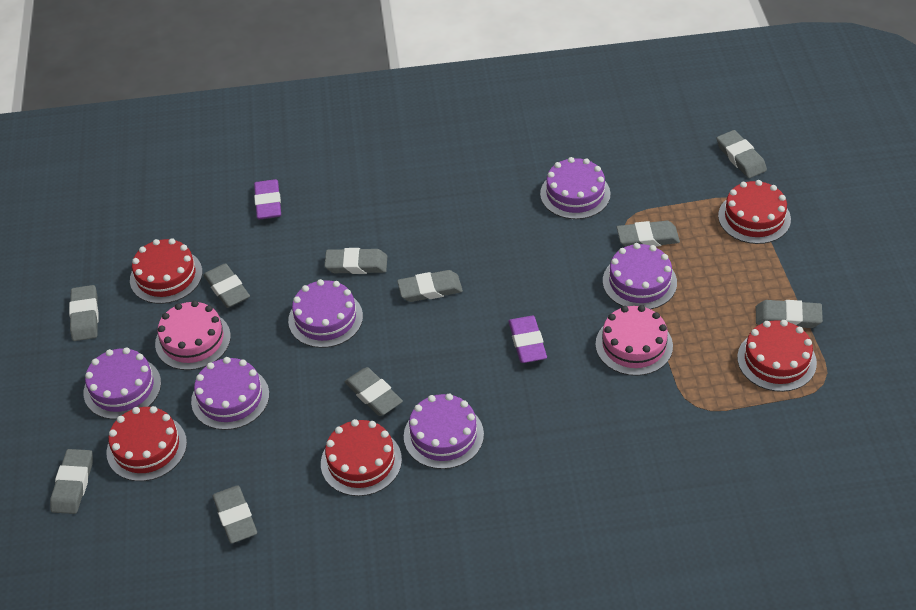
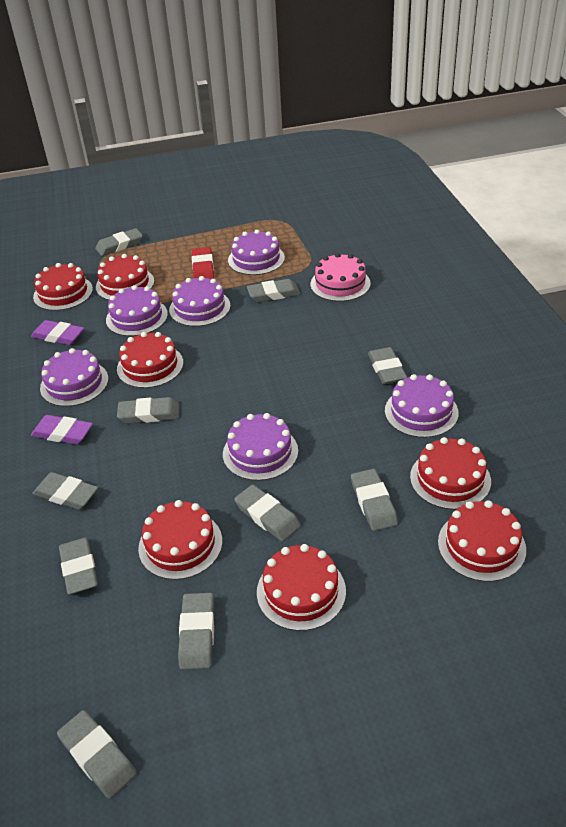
pink cake: [155,301,231,370] [596,305,673,376] = 2 -> [311,253,371,301] = 1
red cake: [106,406,187,481] [130,238,202,304] [321,419,402,496] [718,180,791,244] [737,320,817,392] = 5 -> [33,263,93,311] [96,254,154,300] [117,332,183,388] [138,500,222,580] [257,544,346,631] [410,437,491,510] [438,500,526,582] = 7
red eraser: none = 0 -> [192,247,214,279] = 1

